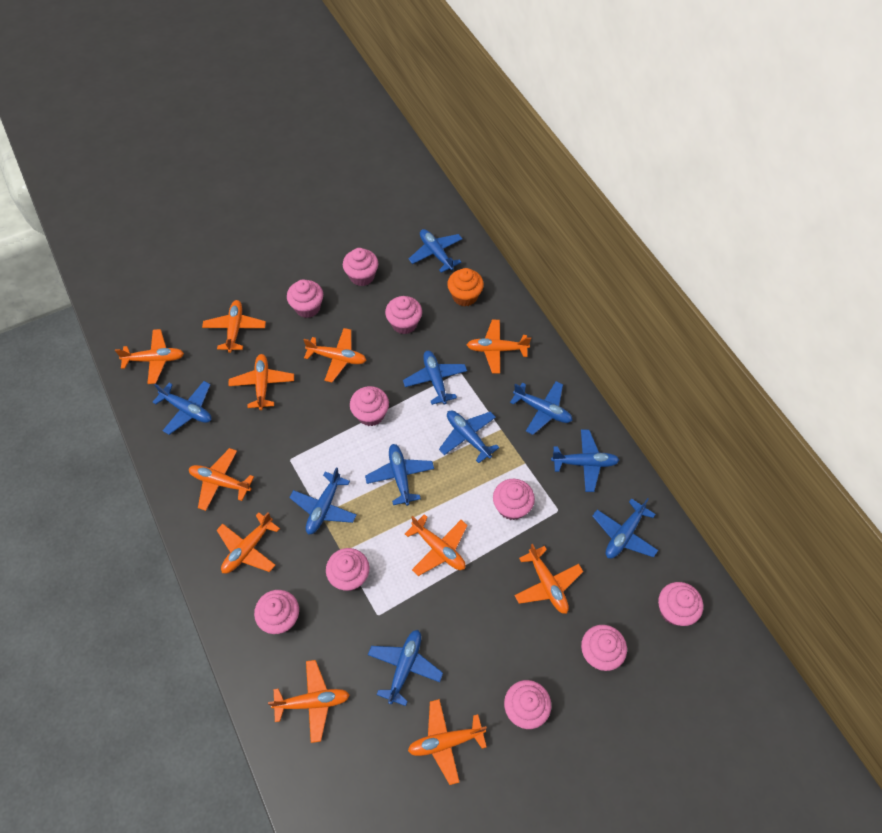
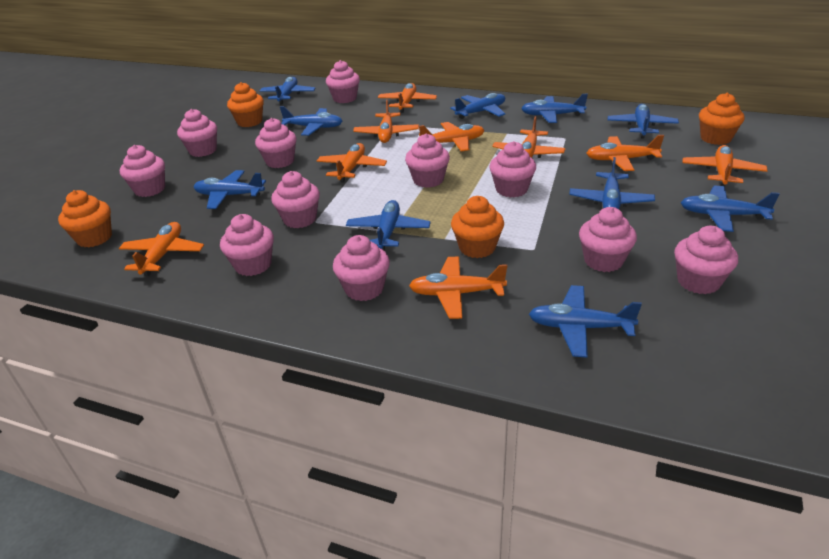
orange cupcake: [447,268,484,306] = 1 -> [58,190,112,248] [227,82,264,127] [451,196,504,258] [699,93,745,145] = 4
orange plane: [115,329,184,384] [189,448,254,511] [202,300,266,353] [217,512,280,574] [229,354,294,410] [268,660,350,743] [304,328,366,382] [405,514,468,576] [408,699,487,785] [467,320,531,374] [514,544,583,614] = 11 -> [119,222,204,276] [317,143,387,183] [353,100,419,143] [378,83,437,113] [409,257,507,319] [419,122,484,151] [492,116,565,158] [586,135,664,171] [682,145,768,186] = 9
pink cupcake: [254,590,299,634] [287,279,323,318] [326,548,370,591] [343,248,378,286] [350,386,389,426] [385,296,422,334] [493,479,535,520] [504,680,551,729] [581,625,627,671] [658,582,703,626] = 10 -> [120,145,165,197] [177,109,217,157] [220,214,274,276] [255,118,297,168] [271,171,320,228] [326,60,360,103] [333,235,390,301] [405,133,450,188] [490,141,536,198] [579,207,637,272] [674,226,738,294] = 11

